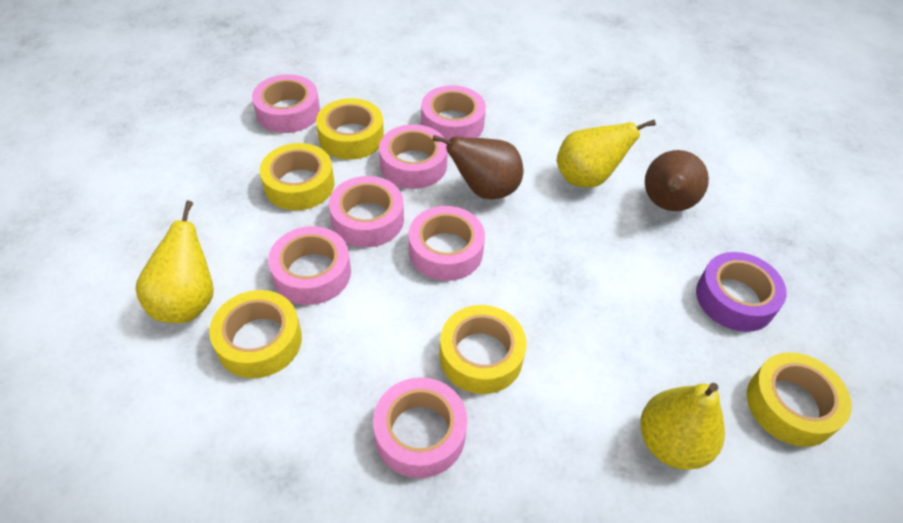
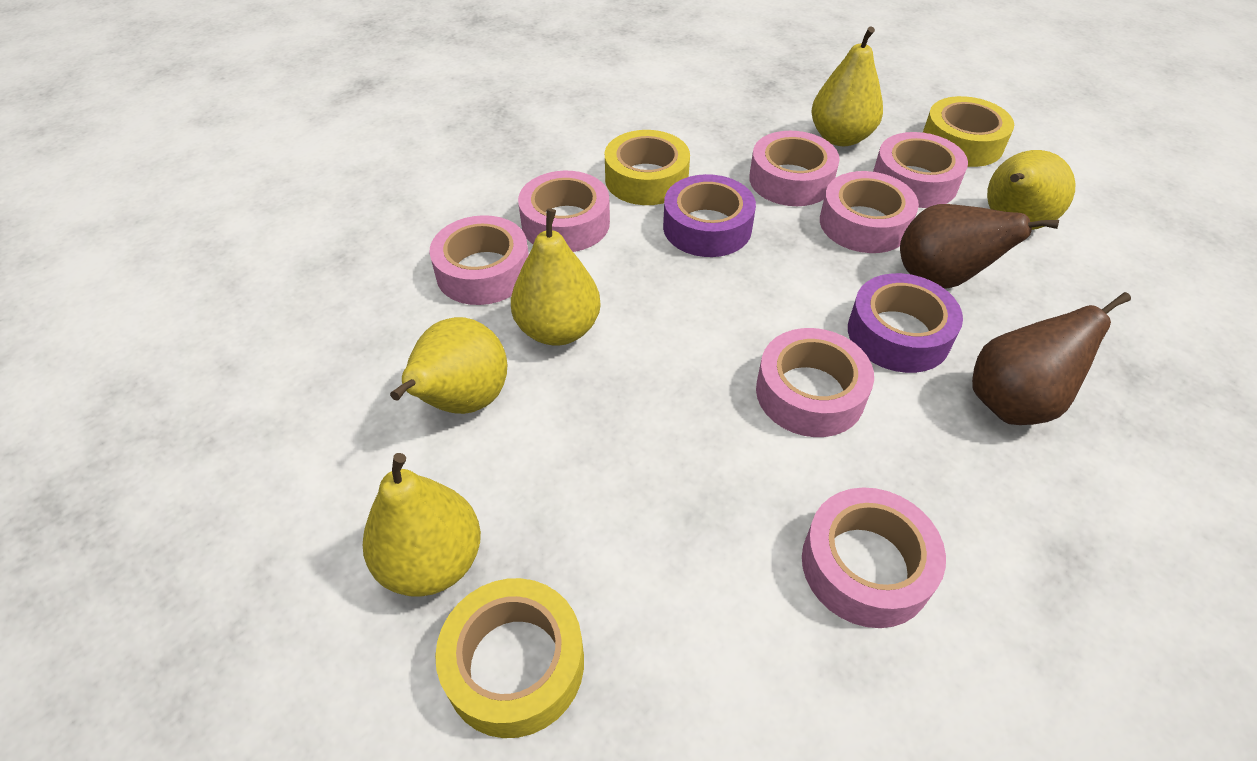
purple tape: [696,252,787,332] = 1 -> [663,174,756,257] [848,273,963,373] = 2
yellow pear: [135,201,214,323] [556,120,656,188] [640,383,725,470] = 3 -> [363,453,481,597] [390,317,507,414] [511,208,601,346] [811,27,883,146] [987,150,1076,230] = 5
yellow tape: [209,290,302,378] [260,143,334,210] [316,98,384,160] [439,305,526,394] [747,352,852,447] = 5 -> [435,578,584,738] [605,130,690,205] [923,96,1014,167] = 3

